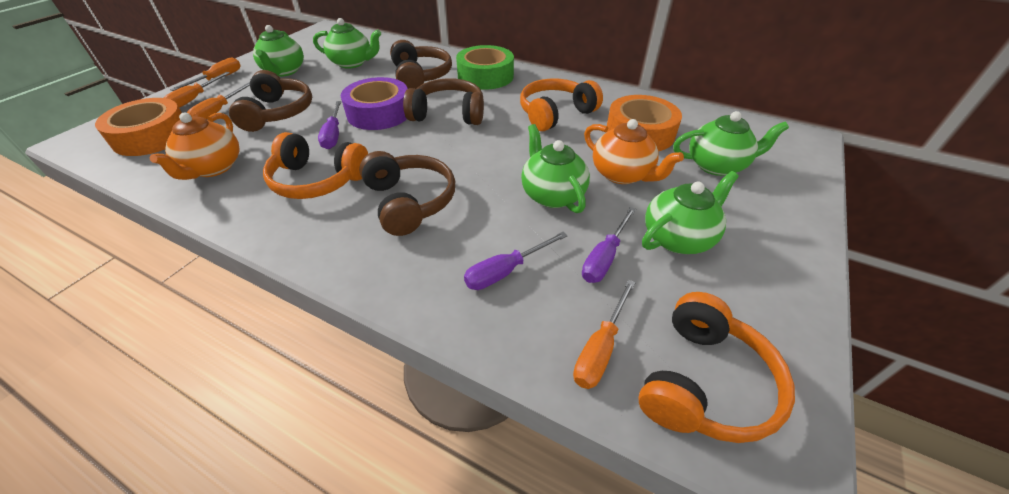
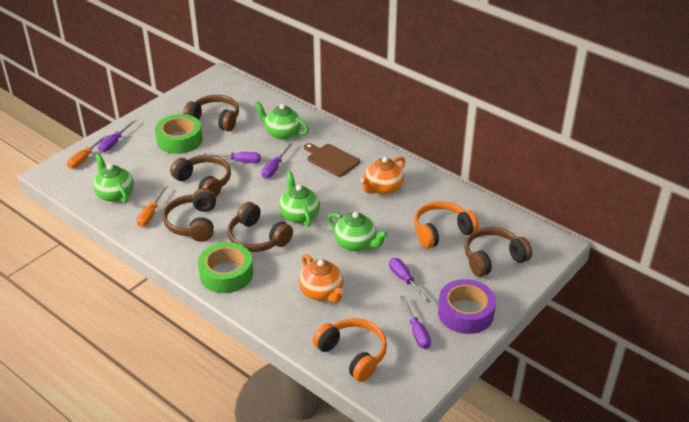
brown cutting board: none = 0 -> [304,143,360,177] = 1
brown headphones: [229,70,312,132] [359,151,455,236] [390,40,452,89] [403,78,484,125] = 4 -> [163,188,216,242] [170,155,231,197] [183,95,239,131] [227,202,293,252] [465,227,532,277] = 5
green tape: [456,45,514,90] = 1 -> [155,114,202,154] [198,242,253,293] = 2
green teapot: [253,25,304,77] [313,18,381,69] [521,124,590,213] [642,171,739,254] [673,111,789,176] = 5 -> [93,154,134,203] [254,101,309,140] [279,171,320,227] [327,212,388,251] = 4
orange headphones: [263,132,368,199] [520,78,603,131] [638,292,795,443] = 3 -> [313,318,387,382] [414,201,479,249] = 2
orange screwdriver: [164,72,230,108] [170,57,241,91] [187,82,250,120] [573,280,636,389] = 4 -> [67,135,108,169] [136,186,168,227] = 2
orange tape: [95,98,182,156] [606,95,682,151] = 2 -> none = 0
purple screwdriver: [318,101,341,149] [464,232,568,290] [582,207,636,283] = 3 -> [98,119,136,152] [203,152,261,163] [261,143,293,178] [389,258,431,303] [400,295,431,349] = 5

